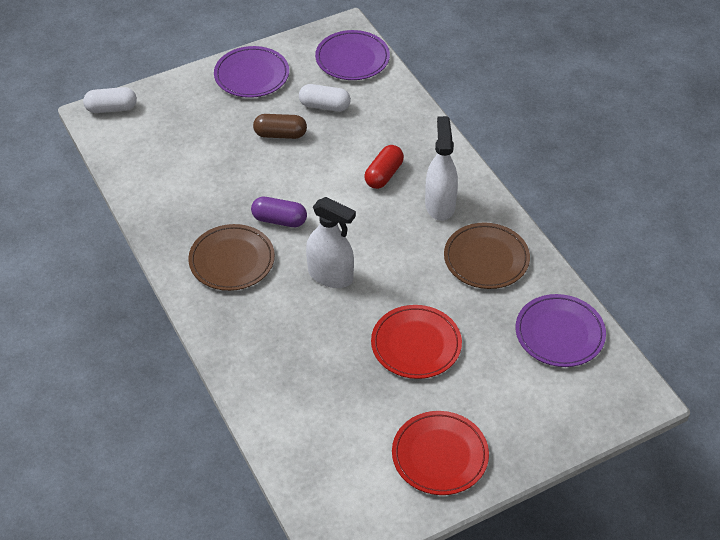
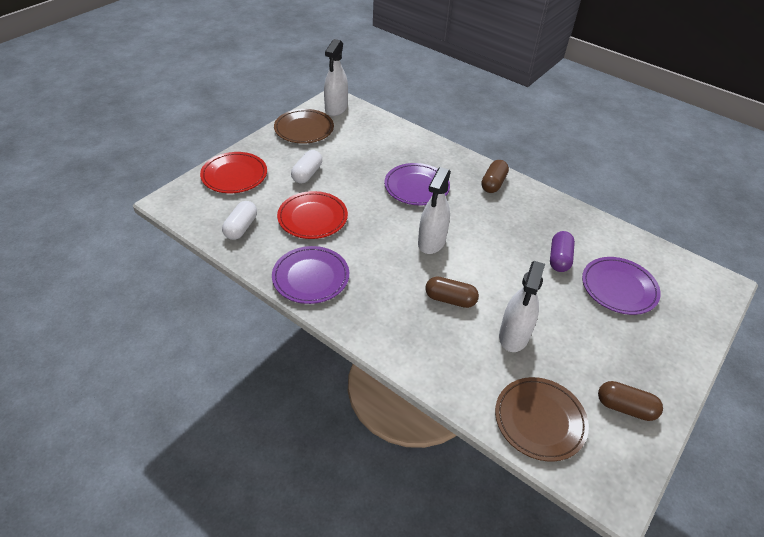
brown capsule: [253,114,307,139] = 1 -> [425,276,479,308] [481,160,509,193] [598,381,663,421] = 3
red capsule: [364,145,404,189] = 1 -> none = 0
white spray bottle: [306,197,356,288] [425,116,458,221] = 2 -> [324,39,348,116] [418,167,451,254] [499,261,545,352] = 3

